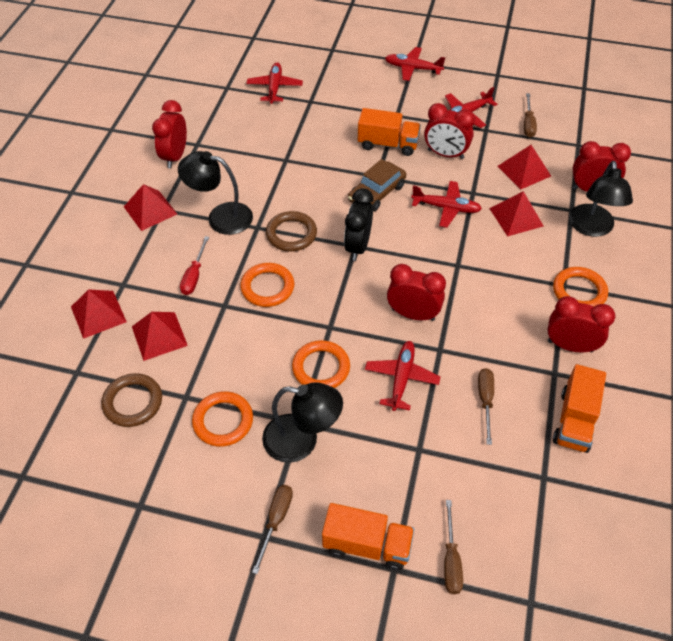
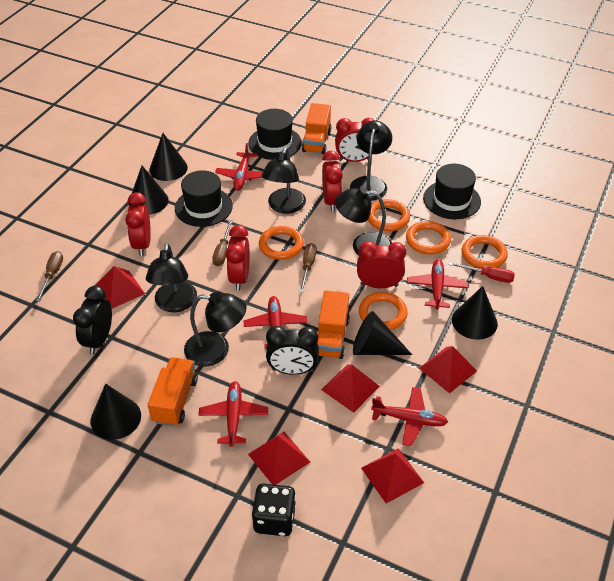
black clock: [344,188,373,261] = 1 -> [73,286,112,355] [266,326,319,375] = 2
black cone: none = 0 -> [90,384,141,440] [129,166,169,215] [149,133,188,181] [353,311,412,355] [452,286,498,340] = 5
black dice: none = 0 -> [251,483,296,536] = 1
black hat: none = 0 -> [175,170,233,227] [248,109,302,160] [423,164,481,219] = 3
black lamp: [178,151,253,235] [262,382,343,463] [569,161,633,237] = 3 -> [146,243,197,312] [184,292,246,367] [262,147,306,214] [335,187,392,256] [350,121,392,201] = 5
brown car: [348,159,406,212] = 1 -> none = 0
brown ring: [102,373,162,427] [266,211,317,252] = 2 -> none = 0
brown screwdriver: [252,485,293,574] [444,500,463,594] [478,368,494,445] [524,93,537,137] = 4 -> [36,251,63,301] [212,220,233,266] [300,243,317,292] = 3
orange ring: [192,391,253,447] [240,263,294,307] [292,340,350,388] [553,267,608,307] = 4 -> [259,226,304,260] [359,292,408,330] [368,199,410,231] [406,221,451,255] [462,235,508,269] = 5

